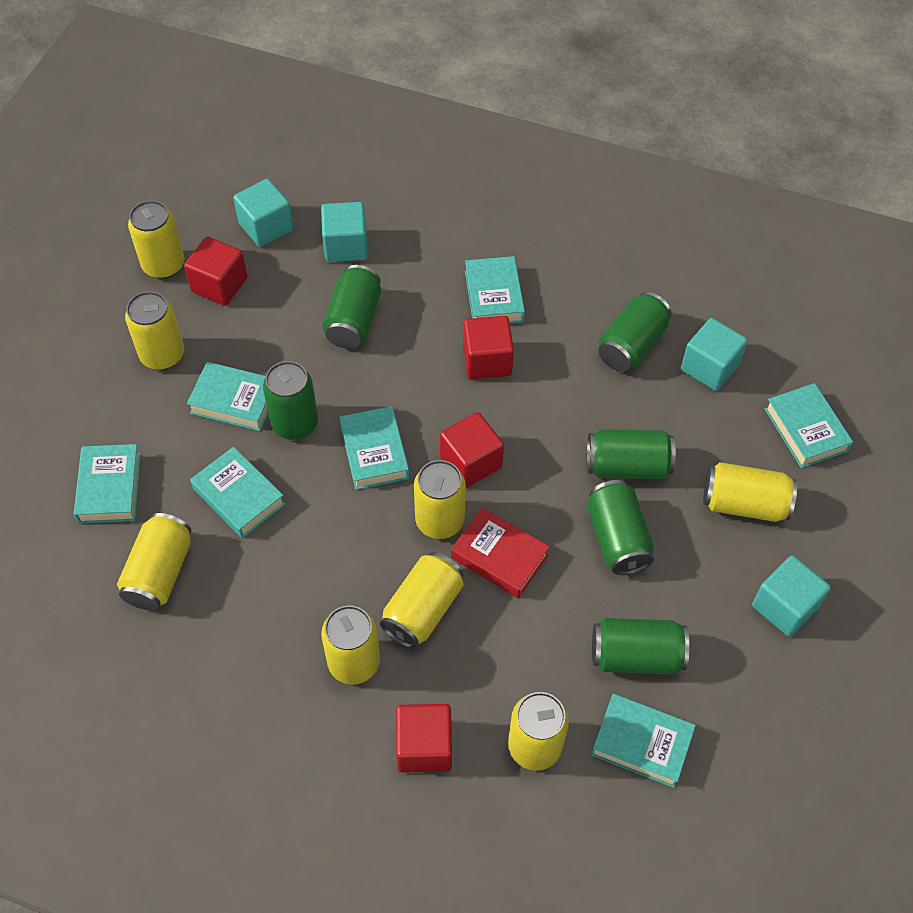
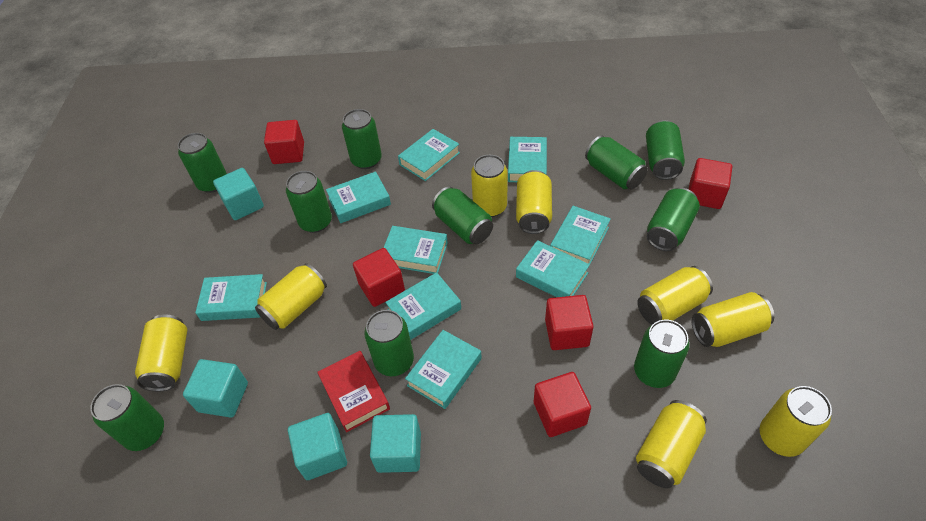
green can: [263,361,318,440] [323,265,381,349] [586,480,654,575] [587,429,676,479] [592,618,689,674] [598,292,672,372] = 6 -> [90,384,164,451] [178,133,227,193] [286,171,332,233] [342,109,382,169] [364,310,414,376] [432,187,493,244] [585,136,648,189] [634,320,690,388] [646,120,685,180] [647,188,700,251] = 10
red cube: [184,237,248,306] [396,704,452,773] [440,412,504,488] [463,316,514,379] = 4 -> [264,120,304,164] [353,248,405,307] [534,372,591,437] [545,295,594,350] [689,158,732,209] = 5
turquoise book: [74,444,141,524] [187,362,268,431] [190,447,285,538] [339,406,409,490] [465,256,525,324] [591,694,696,788] [764,383,853,468] = 7 -> [195,274,267,321] [326,171,391,223] [384,226,448,274] [385,272,461,340] [398,129,460,181] [405,330,482,409] [508,137,547,182] [516,240,590,297] [550,206,611,268] = 9

